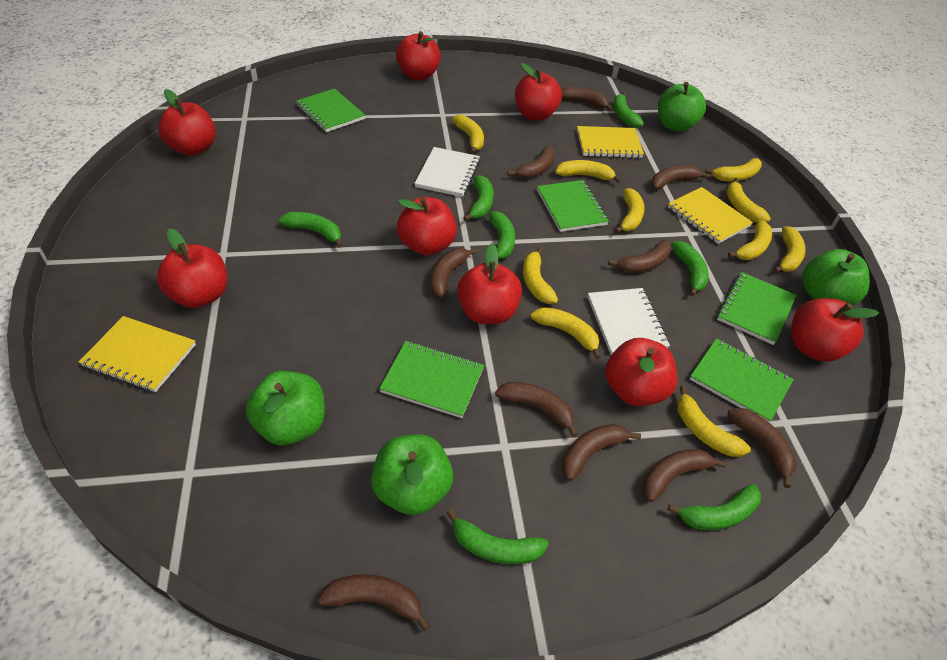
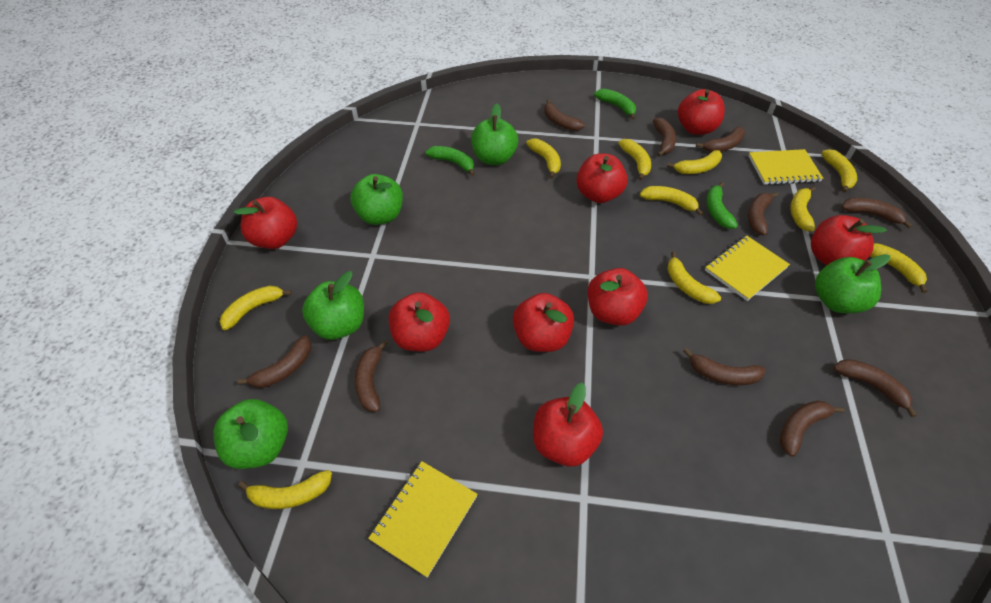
green apple: [246,371,325,445] [371,434,453,515] [658,82,706,132] [802,249,870,305] = 4 -> [213,399,288,469] [302,271,364,340] [351,174,403,225] [471,104,518,165] [815,254,890,313] = 5
green banana: [279,212,342,248] [446,509,549,564] [463,175,494,221] [488,211,515,259] [613,92,644,128] [668,484,761,530] [671,241,709,296] = 7 -> [426,146,475,176] [594,89,636,120] [707,182,738,229] = 3
green notebook: [296,88,366,132] [379,341,484,418] [537,180,609,232] [690,338,794,422] [717,272,796,345] = 5 -> none = 0
white notebook: [414,147,480,197] [588,288,670,355] = 2 -> none = 0

